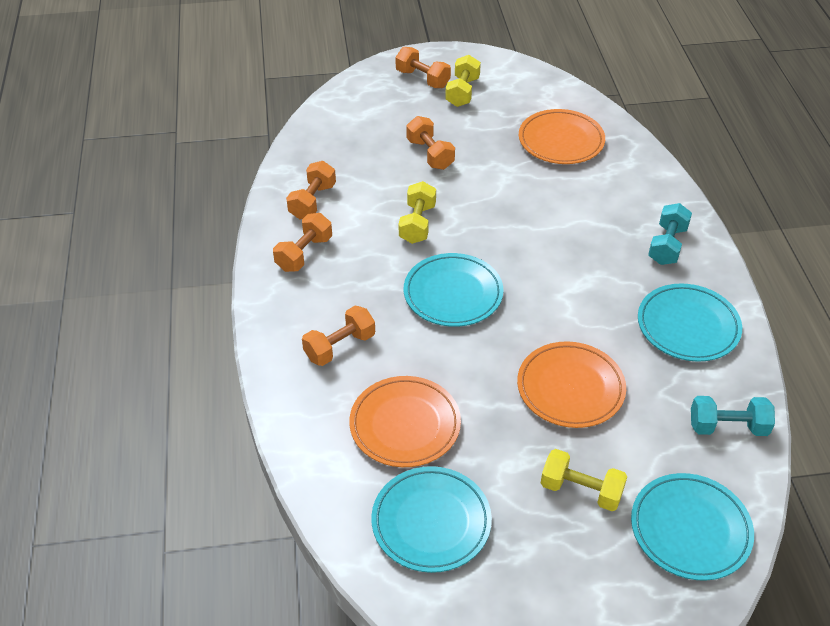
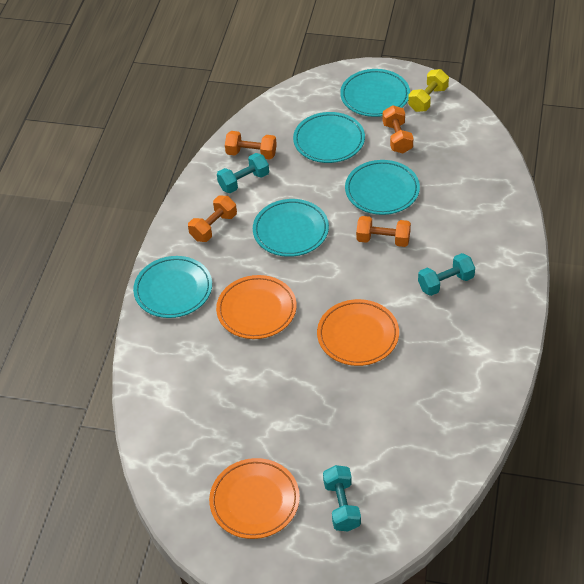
orange dumbbell: [273,213,332,272] [286,161,336,219] [302,306,375,366] [396,47,451,88] [406,116,455,170] = 5 -> [188,196,237,242] [225,131,277,159] [356,216,411,247] [383,105,413,153] = 4
turquoise dumbbell: [648,203,692,265] [691,396,775,436] = 2 -> [217,153,269,193] [323,465,361,531] [418,253,475,296] = 3
turquoise plate: [371,466,492,573] [404,253,503,327] [631,473,754,581] [638,284,742,362] = 4 -> [133,256,212,318] [253,199,329,257] [293,112,365,163] [340,69,410,117] [345,160,420,215] = 5
yellow dumbbell: [399,181,436,244] [445,55,481,107] [541,449,627,511] = 3 -> [408,69,449,112] = 1

